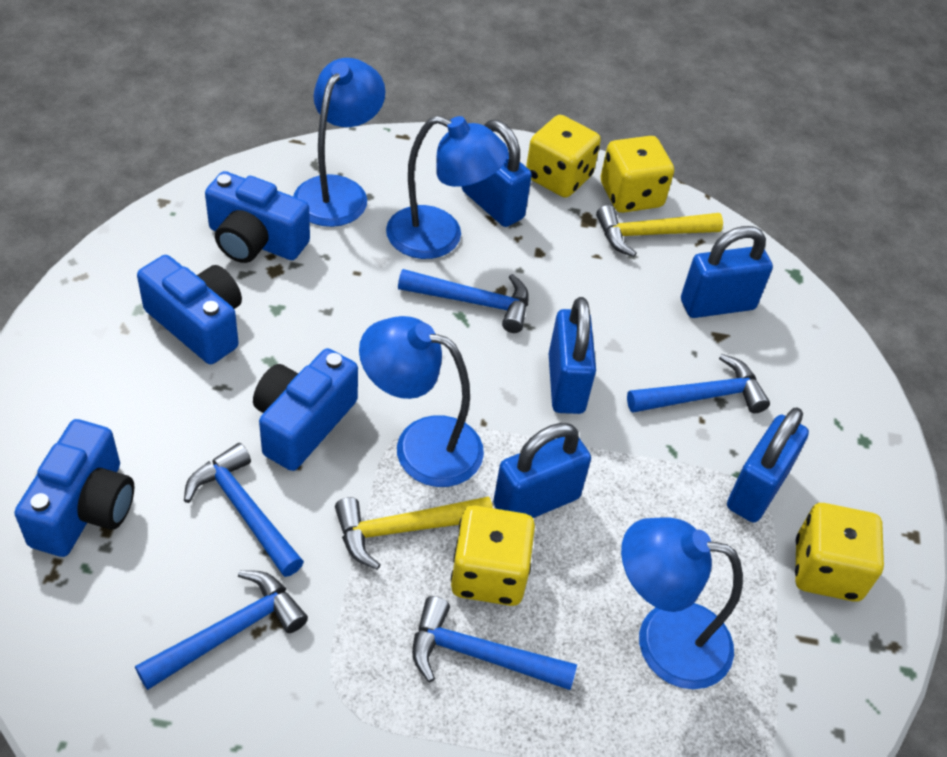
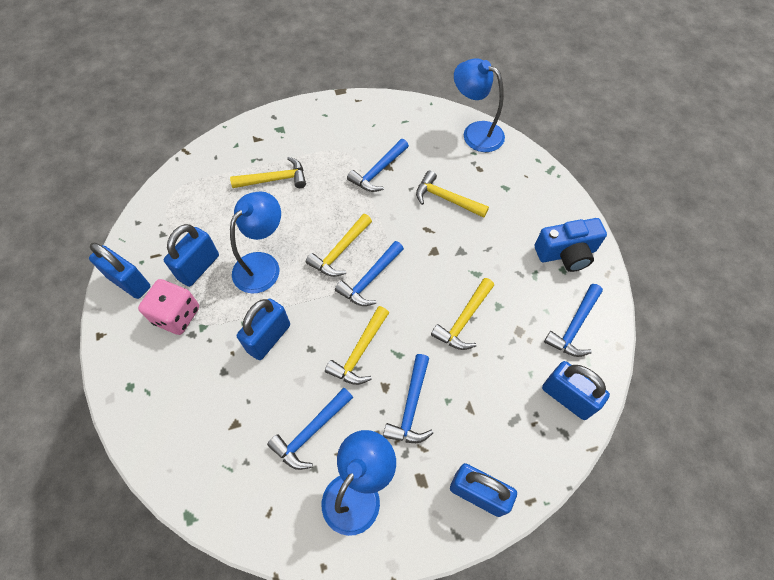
blue camera: [14,419,134,557] [137,255,242,364] [205,171,310,263] [253,348,358,471] = 4 -> [535,218,607,272] = 1
blue lamp: [293,58,386,227] [359,316,484,487] [386,116,508,259] [621,517,743,689] = 4 -> [230,191,281,294] [322,430,396,536] [454,58,505,152] = 3
pink dice: none = 0 -> [138,279,199,335] = 1
yellow dice: [451,505,535,606] [526,115,601,198] [601,136,674,213] [795,503,884,602] = 4 -> none = 0
yellow hammer: [335,496,493,570] [596,205,723,257] = 2 -> [230,157,306,188] [306,214,372,277] [325,306,389,385] [416,170,489,218] [431,278,494,350] = 5

